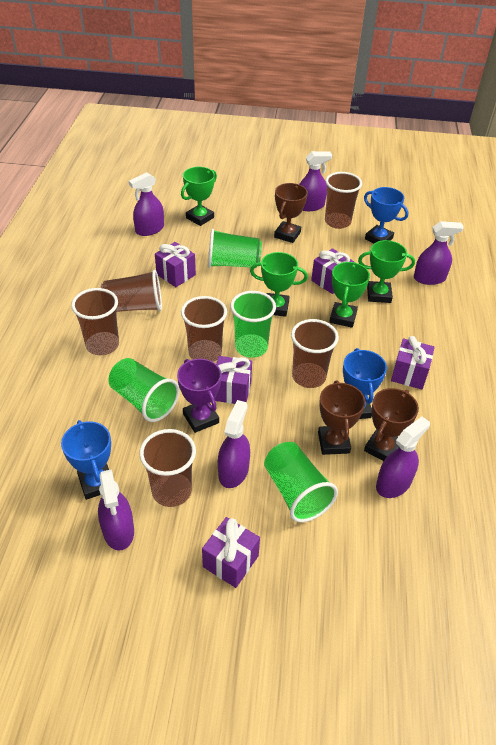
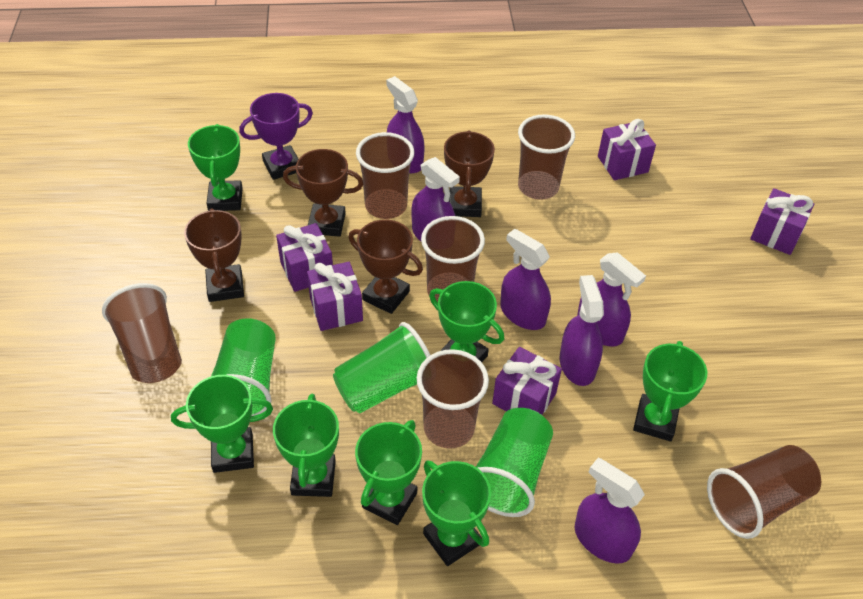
blue trophy: [61,420,111,500] [343,348,387,419] [364,187,408,243] = 3 -> none = 0
brown trophy: [274,183,308,243] [318,380,365,455] [364,388,419,461] = 3 -> [184,208,244,302] [283,149,364,237] [348,220,423,314] [444,130,495,217] = 4
green cup: [108,358,179,422] [208,229,262,268] [230,291,276,358] [264,442,338,522] = 4 -> [211,318,276,416] [333,322,430,413] [476,408,553,517] = 3
green trophy: [181,167,217,226] [250,252,308,317] [329,262,370,328] [358,240,415,303] = 4 -> [171,375,273,473] [188,124,243,211] [273,394,339,497] [355,420,422,525] [422,460,491,566] [429,281,504,362] [633,341,707,441] = 7

